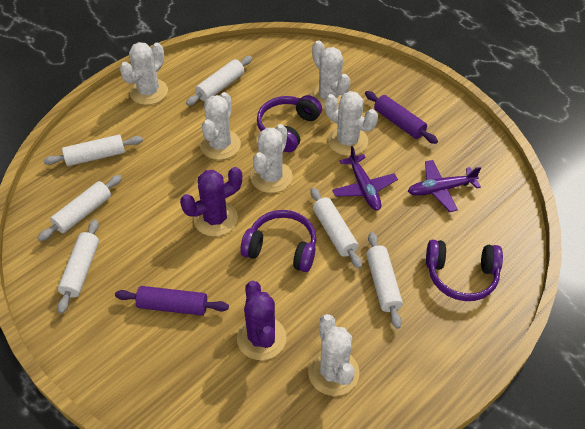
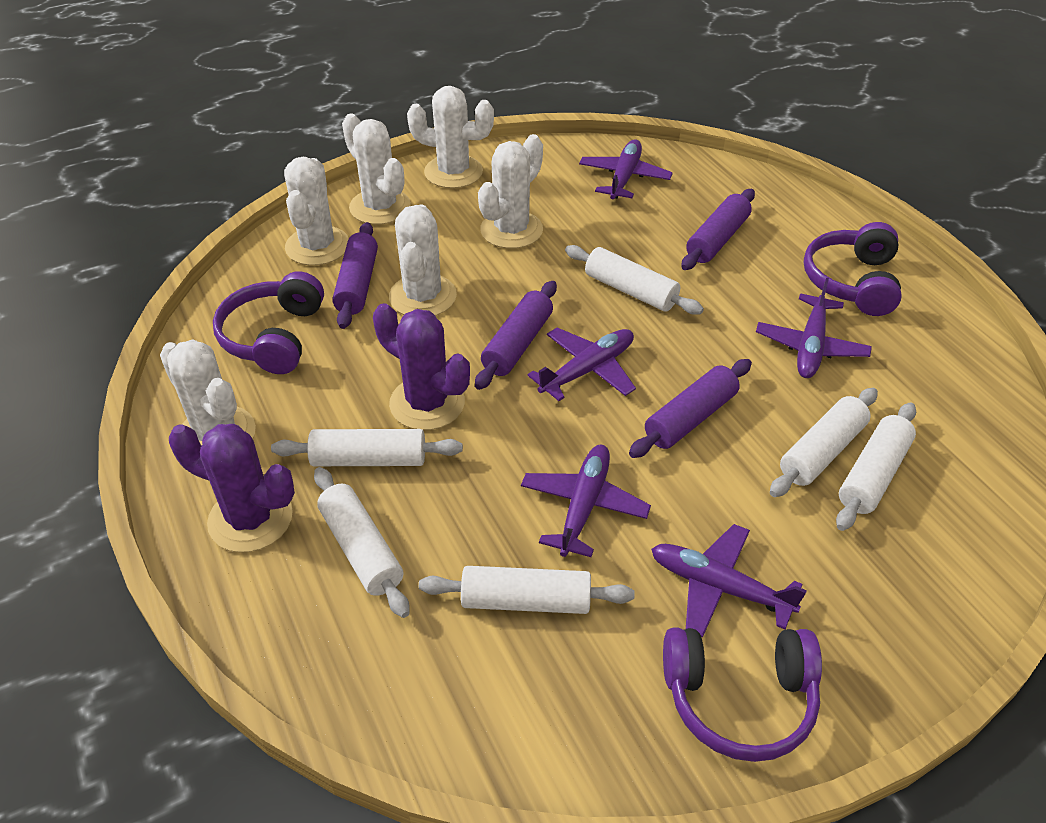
purple plane: [332,146,398,211] [408,160,481,212] = 2 -> [521,445,651,557] [528,328,636,401] [579,139,673,199] [651,524,807,637] [756,278,872,378] = 5
purple rolling pin: [115,286,229,316] [365,91,438,144] = 2 -> [332,222,378,329] [475,281,557,390] [629,359,752,458] [681,189,755,270] = 4

